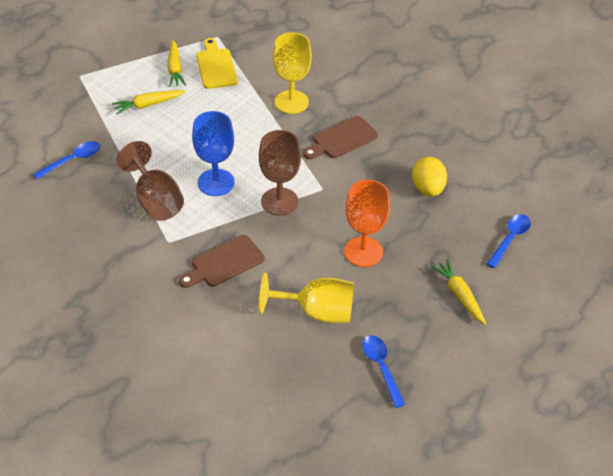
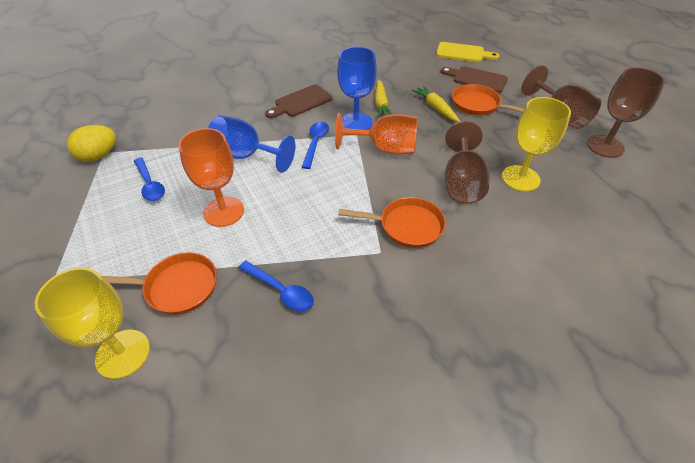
blue goblet: [192,111,235,196] = 1 -> [208,115,296,173] [337,47,377,130] = 2
brown goblet: [117,141,184,221] [259,130,301,216] = 2 -> [445,121,490,204] [522,65,601,129] [587,67,665,158] = 3
orange goblet: [344,180,390,267] = 1 -> [178,128,244,227] [335,113,417,154] = 2
orange pan: none = 0 -> [102,252,217,315] [338,197,446,248] [452,84,524,115] = 3
yellow carrot: [112,90,186,114] [167,40,186,87] [431,259,486,325] = 3 -> [375,79,392,118] [412,86,460,122] = 2

